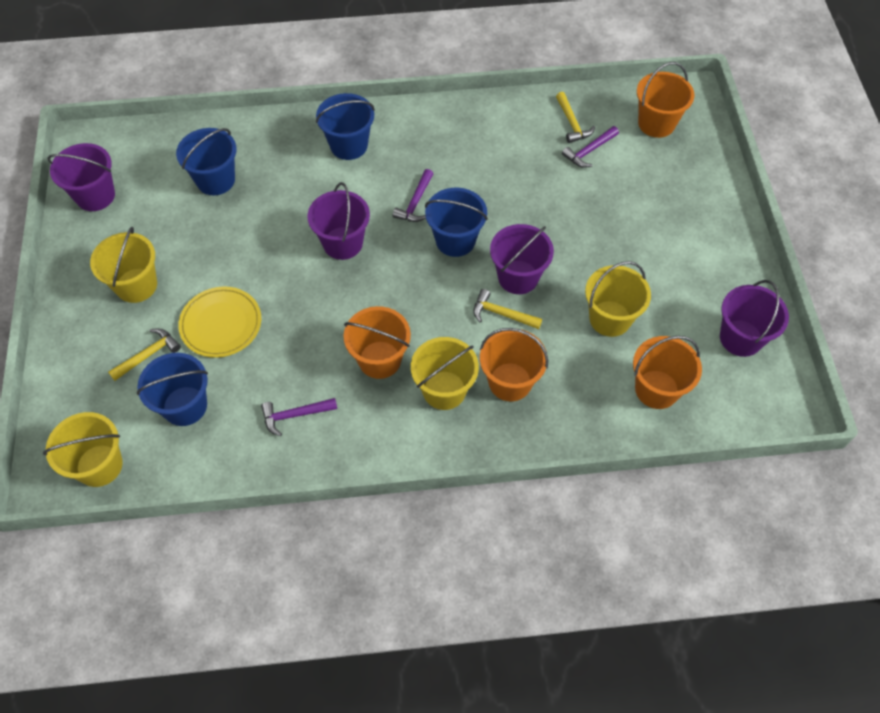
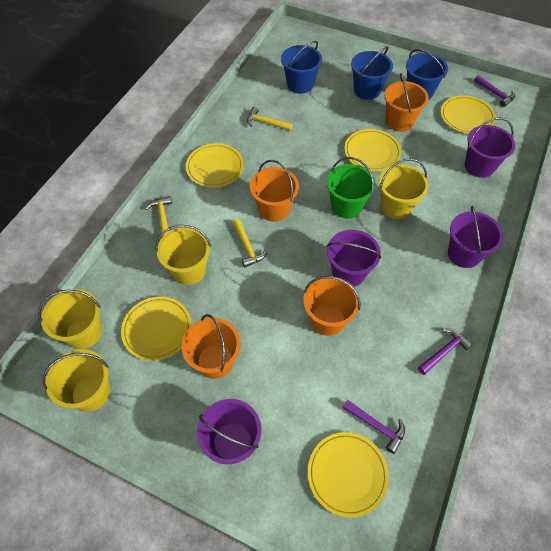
blue bucket: [137,353,208,426] [176,128,237,195] [316,93,375,160] [425,187,488,257] = 4 -> [281,41,322,94] [351,46,393,100] [406,49,448,100] = 3
green bucket: none = 0 -> [327,157,376,219] = 1
yellow plate: [178,287,261,358] = 1 -> [121,297,192,361] [186,143,244,188] [308,432,389,518] [344,129,402,171] [441,95,496,134] = 5

